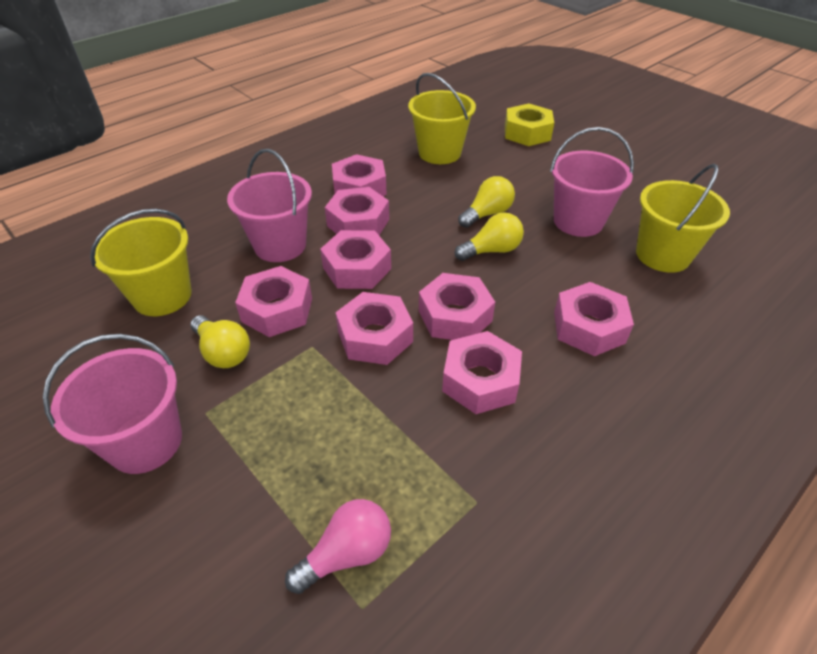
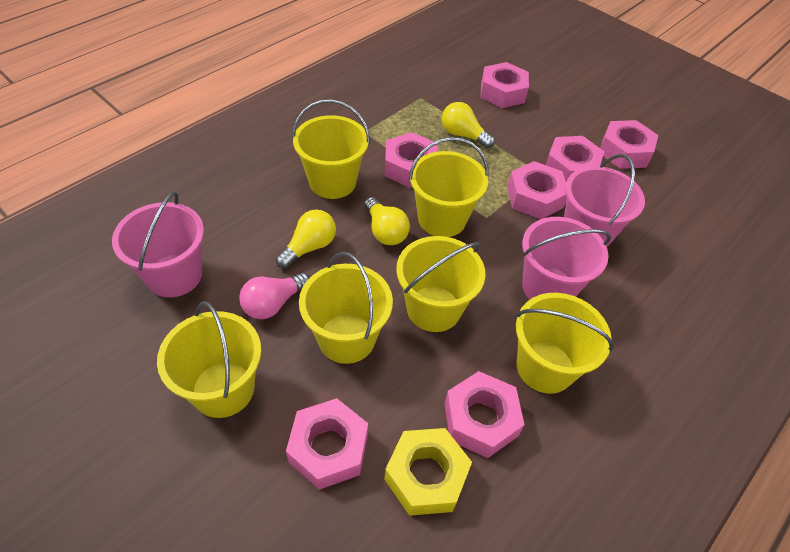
pink nut: [235,266,312,337] [320,230,391,289] [325,187,389,235] [332,154,387,196] [336,292,413,365] [419,273,495,340] [442,331,522,414] [554,282,634,356] = 8 -> [286,398,368,490] [385,132,437,188] [444,371,525,458] [480,62,529,108] [507,161,567,219] [546,136,604,182] [600,120,658,169] = 7
yellow bucket: [90,209,192,316] [408,73,476,164] [636,164,730,273] = 3 -> [157,301,261,418] [292,99,370,199] [299,252,393,364] [396,236,485,332] [409,137,489,237] [516,293,614,394] = 6

